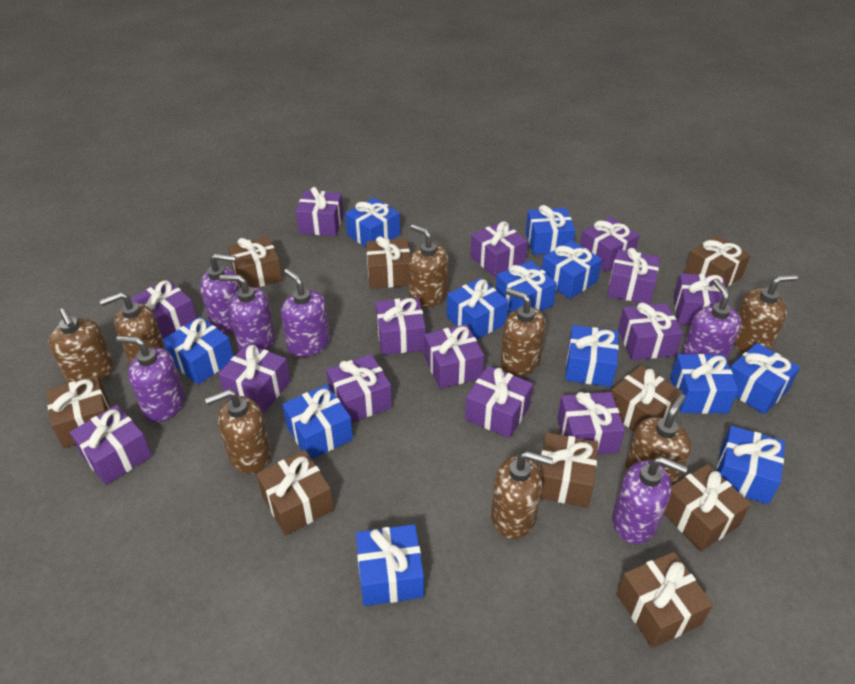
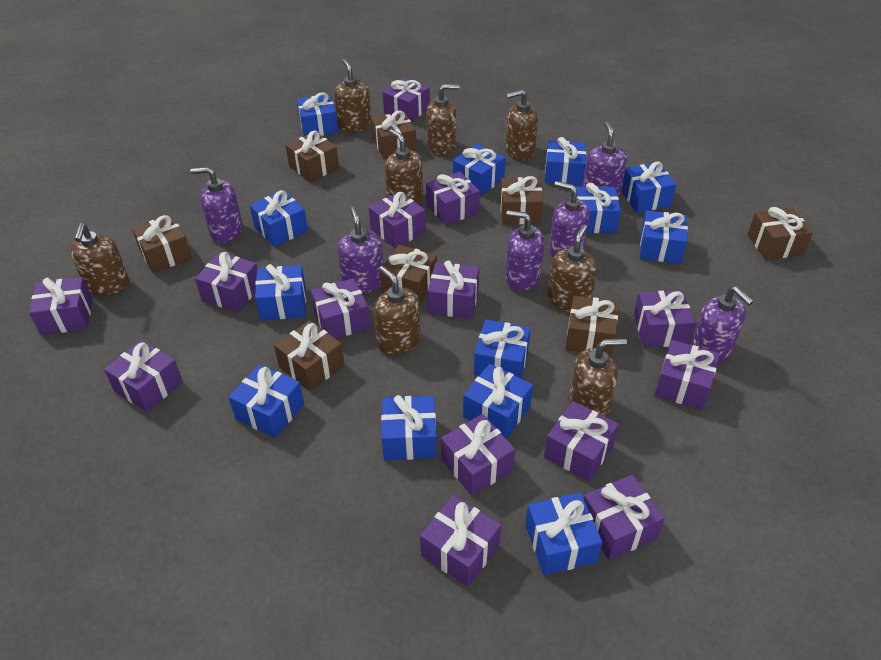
blue gift: [163,317,233,385] [282,384,353,459] [345,198,400,247] [356,524,424,606] [447,278,509,340] [496,261,557,313] [526,205,575,255] [542,240,602,299] [565,325,619,387] [670,354,738,414] [717,426,785,504] [730,343,800,414] = 12 -> [229,364,304,438] [250,190,308,247] [255,264,306,321] [297,92,338,136] [381,395,436,460] [453,144,506,196] [463,364,533,439] [474,320,531,378] [525,493,602,575] [545,137,586,186] [575,183,621,233] [621,162,677,213] [640,211,688,264] = 13
brown gift: [46,375,110,448] [228,236,282,288] [256,450,334,535] [366,236,410,289] [539,432,598,508] [611,365,683,432] [617,552,713,648] [664,464,751,551] [684,236,750,287] = 9 -> [132,214,192,273] [274,320,345,391] [286,131,339,182] [371,111,416,159] [380,245,437,305] [500,176,543,224] [566,295,619,356] [747,207,813,260] = 8

